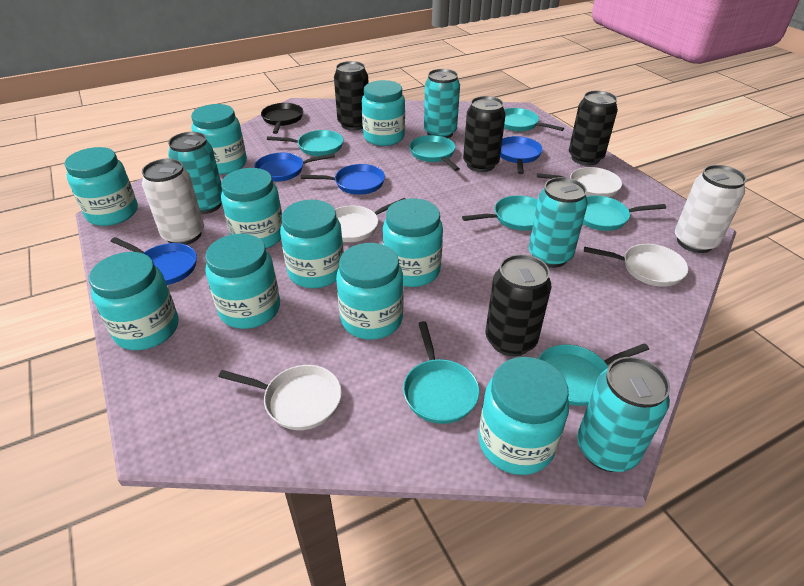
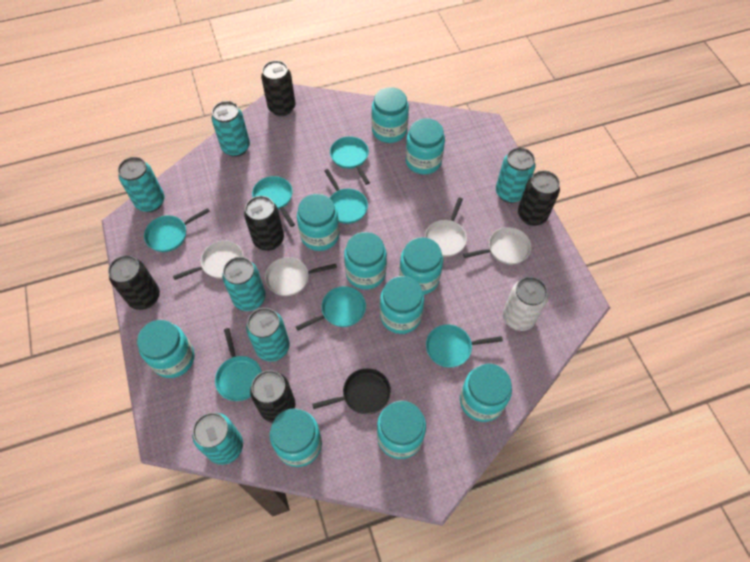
black can: [334,61,368,130] [463,96,506,172] [486,254,551,357] [569,90,618,166] = 4 -> [108,255,160,310] [244,196,284,251] [250,370,295,423] [261,60,295,116] [518,171,560,226] = 5
blue pan: [111,237,197,285] [254,153,335,182] [301,164,385,195] [500,136,543,174] = 4 -> none = 0
turquoise can: [168,132,222,214] [424,69,460,138] [529,177,588,268] [577,357,670,472] = 4 -> [118,157,164,212] [192,413,243,465] [212,101,250,157] [222,257,266,311] [246,308,290,362] [496,147,535,203] = 6
white can: [142,159,204,245] [675,165,747,253] = 2 -> [503,277,548,331] = 1

